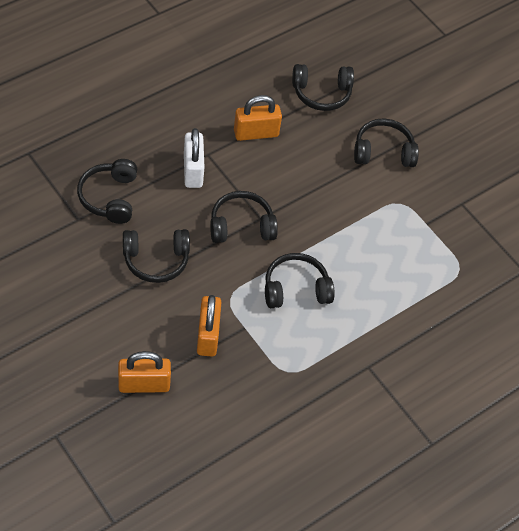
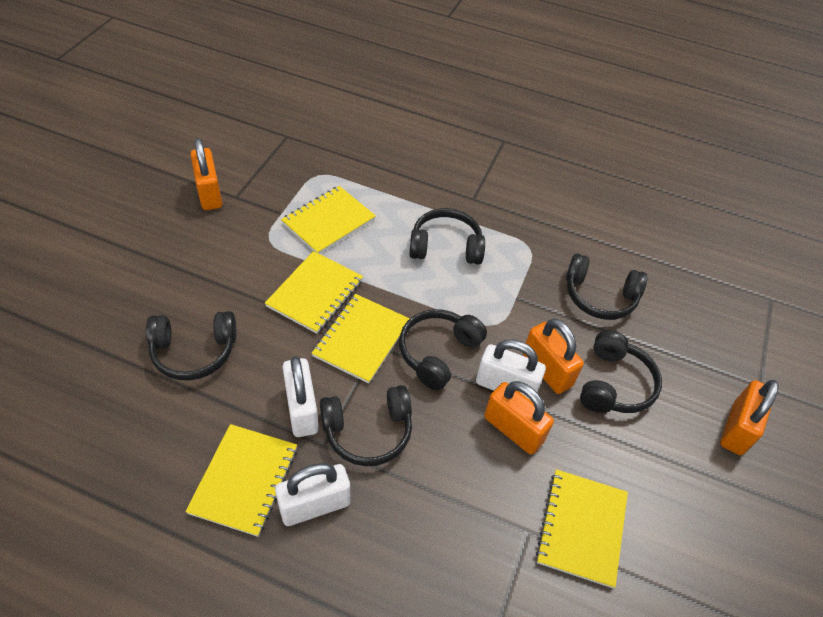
orange padlock: [118,351,171,393] [197,295,221,357] [234,95,282,141] = 3 -> [190,138,222,210] [484,381,554,454] [523,319,584,394] [720,380,779,455] = 4
white padlock: [184,128,204,188] = 1 -> [275,463,350,526] [282,356,319,437] [476,339,546,400] = 3
yellow notebook: none = 0 -> [185,424,297,537] [265,251,363,334] [281,186,376,254] [312,294,410,384] [536,469,628,588] = 5

